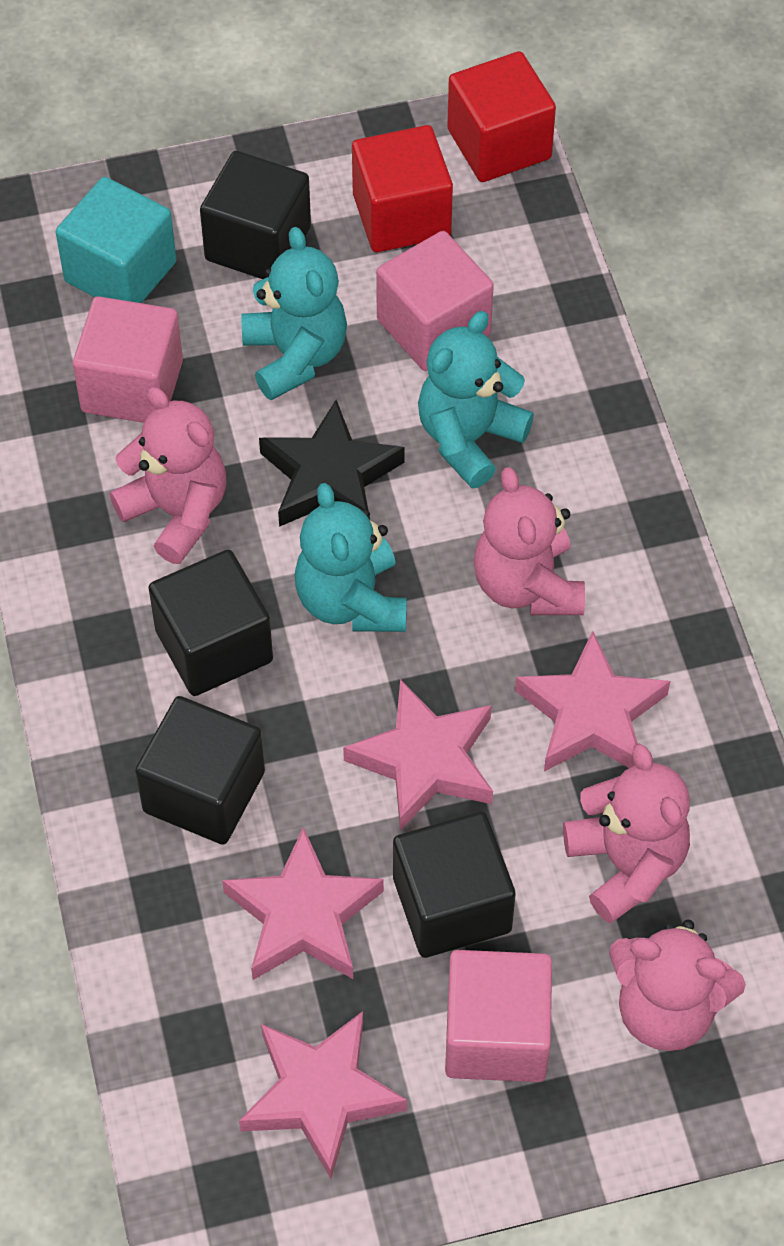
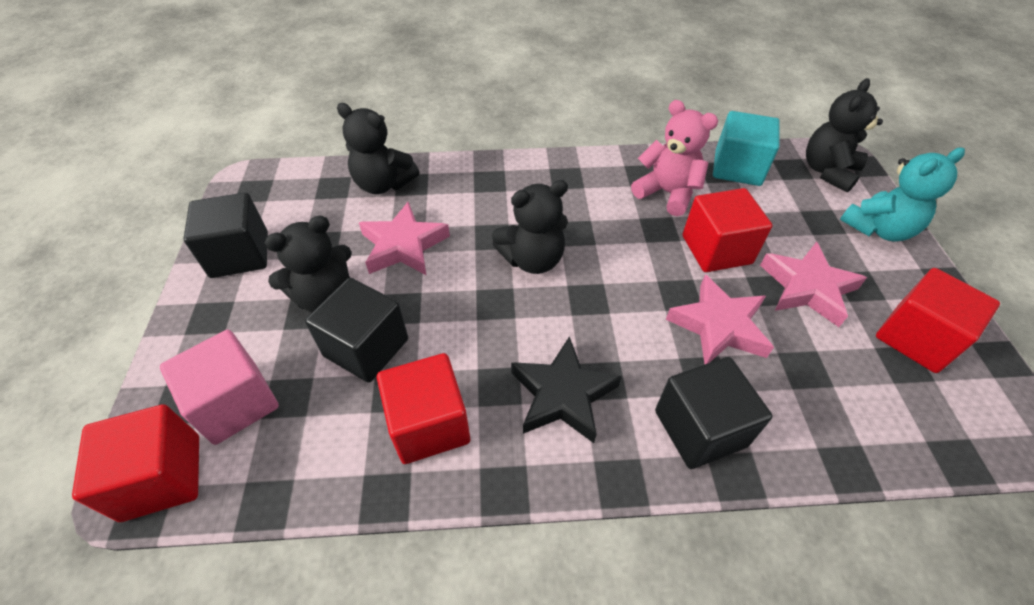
black cube: [135,696,265,845] [148,550,273,696] [200,151,311,279] [393,811,516,958] = 4 -> [184,193,268,278] [305,278,408,383] [655,357,772,469] = 3
black teddy bear: none = 0 -> [265,216,352,313] [337,103,419,194] [492,180,568,274] [806,78,883,193] = 4
pink cube: [73,296,183,423] [376,231,494,371] [445,950,552,1082] = 3 -> [160,330,279,445] = 1
pink star: [222,827,384,980] [239,1011,407,1179] [343,679,493,831] [515,631,670,772] = 4 -> [359,202,450,275] [666,275,774,364] [760,242,867,327] = 3
pink teddy bear: [110,387,226,564] [473,467,585,615] [563,744,690,924] [609,920,746,1051] = 4 -> [631,100,718,216] = 1
red cube: [352,125,453,252] [447,51,556,182] = 2 -> [72,404,199,522] [377,353,470,464] [682,188,773,272] [876,268,1000,373] = 4
turquoise teddy bear: [241,227,347,400] [294,483,407,632] [418,311,534,488] = 3 -> [840,147,965,241] = 1

